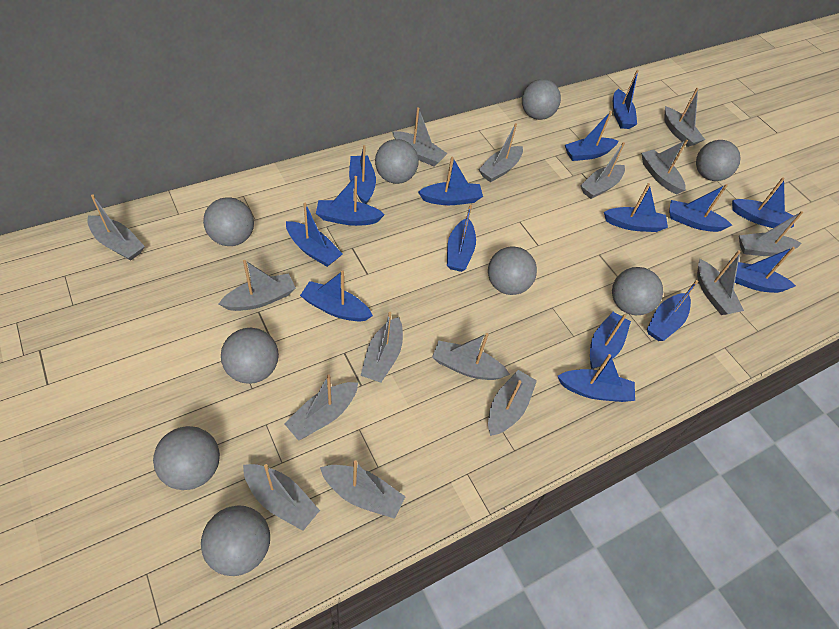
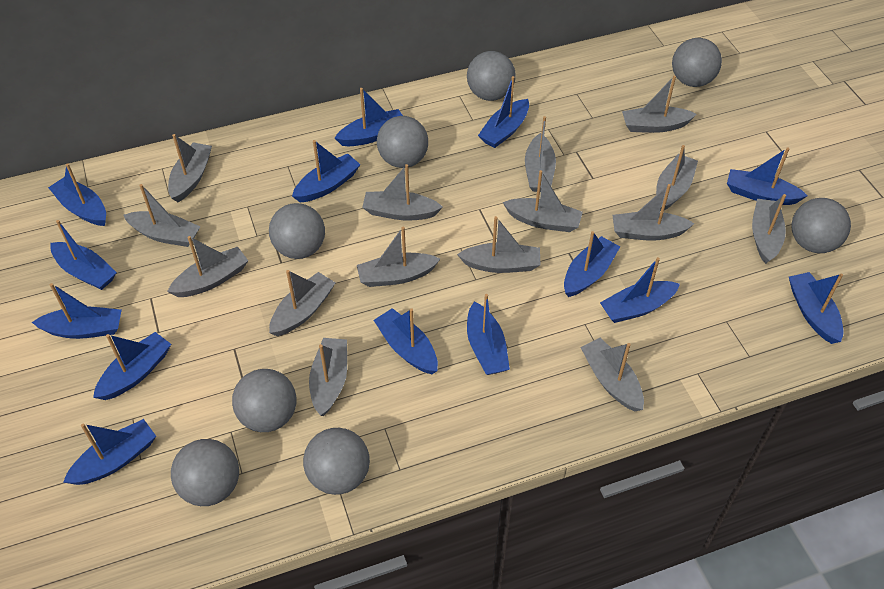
blue boat: [286,203,343,267] [300,271,373,321] [316,176,385,226] [349,145,376,204] [418,156,483,205] [447,205,476,272] [558,354,635,402] [565,111,619,161] [590,312,631,369] [604,183,668,232] [613,70,639,129] [647,280,698,341] [669,184,732,232] [731,247,796,293] [732,177,794,228] = 15 -> [32,283,122,339] [48,163,106,226] [51,220,117,290] [63,419,156,485] [93,332,171,400] [292,140,361,202] [335,88,403,146] [374,308,438,374] [467,294,510,375] [478,76,529,148] [564,231,620,297] [600,257,680,323] [727,147,807,205] [789,272,844,344] = 14
grey ball: [153,426,220,490] [201,505,270,576] [203,197,254,246] [221,328,279,384] [375,139,419,184] [488,246,537,295] [522,79,561,120] [612,267,663,315] [696,140,741,181] = 9 -> [171,439,239,506] [232,369,296,432] [269,203,325,259] [303,428,370,495] [377,116,428,168] [467,51,516,101] [672,38,722,87] [791,198,851,253] = 8

